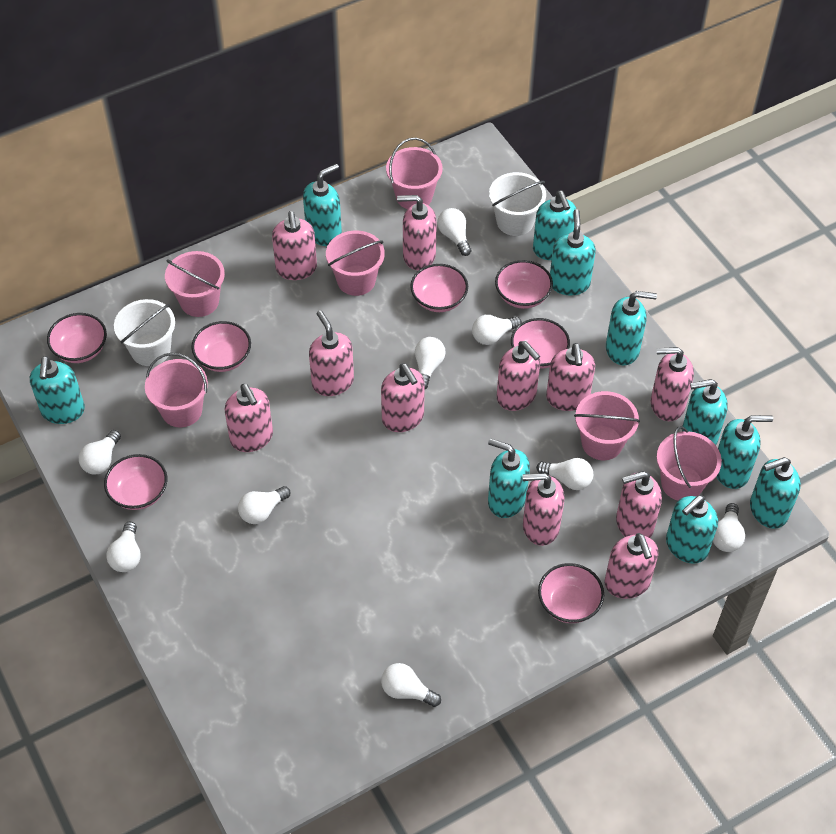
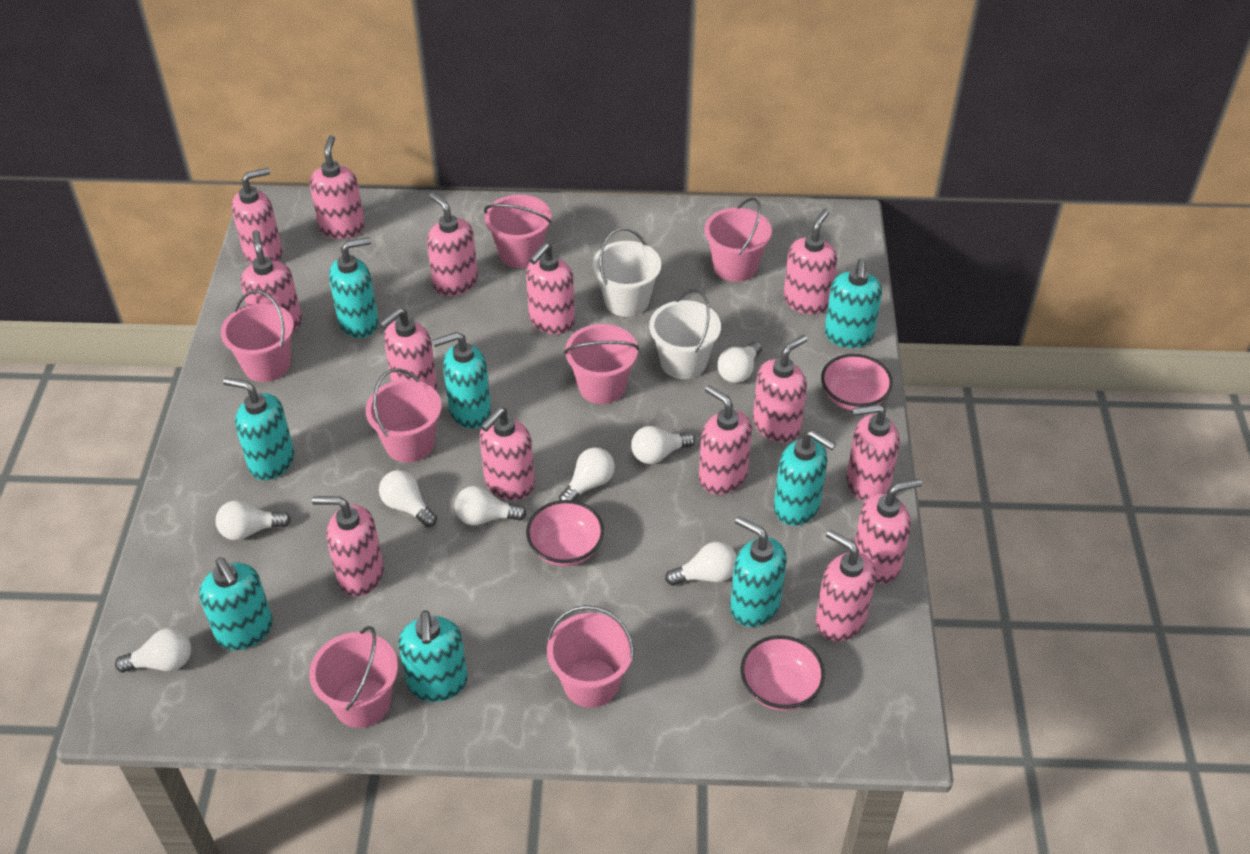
pink bowl: [47,313,107,363] [104,454,167,510] [191,321,251,372] [410,264,468,312] [495,260,553,309] [511,318,570,369] [538,563,604,623] = 7 -> [526,500,604,566] [740,635,825,711] [821,354,893,411] = 3
pink bucket: [145,353,208,427] [165,251,225,317] [326,231,385,296] [386,138,443,209] [574,391,640,460] [657,426,722,501] = 6 -> [221,290,294,382] [309,626,398,728] [366,368,442,463] [484,195,552,268] [547,605,634,708] [564,324,639,404] [704,197,772,282] = 7
pink soap dispenser: [225,384,273,452] [272,211,317,280] [309,310,354,396] [381,364,425,432] [397,195,437,270] [497,341,540,411] [522,473,565,546] [546,343,595,411] [605,533,658,599] [616,471,662,538] [651,347,694,421] = 11 -> [232,168,283,264] [241,230,302,332] [310,135,365,239] [312,496,384,596] [379,308,437,390] [427,192,478,296] [480,407,535,501] [526,243,575,334] [699,385,752,495] [753,335,807,442] [783,209,837,315] [815,529,876,641] [846,404,900,502] [855,479,922,584] = 14
turquoise soap dispenser: [30,356,85,424] [303,164,342,246] [488,438,530,518] [533,191,576,260] [550,209,596,295] [606,291,657,365] [666,495,718,564] [682,379,728,445] [716,415,773,489] [750,457,801,529] = 10 -> [199,557,273,650] [223,377,294,480] [329,237,379,338] [398,610,468,702] [433,332,491,429] [730,516,787,627] [774,430,836,526] [824,258,882,348] = 8
white light bulb: [79,430,121,475] [106,521,141,572] [238,486,290,524] [381,663,441,707] [415,337,446,389] [437,208,471,256] [472,315,522,345] [536,458,593,490] [713,503,745,552] = 9 -> [115,628,191,673] [215,500,291,540] [379,470,437,527] [455,486,527,525] [559,447,615,501] [631,426,695,464] [665,542,737,586] [717,341,762,383] = 8

